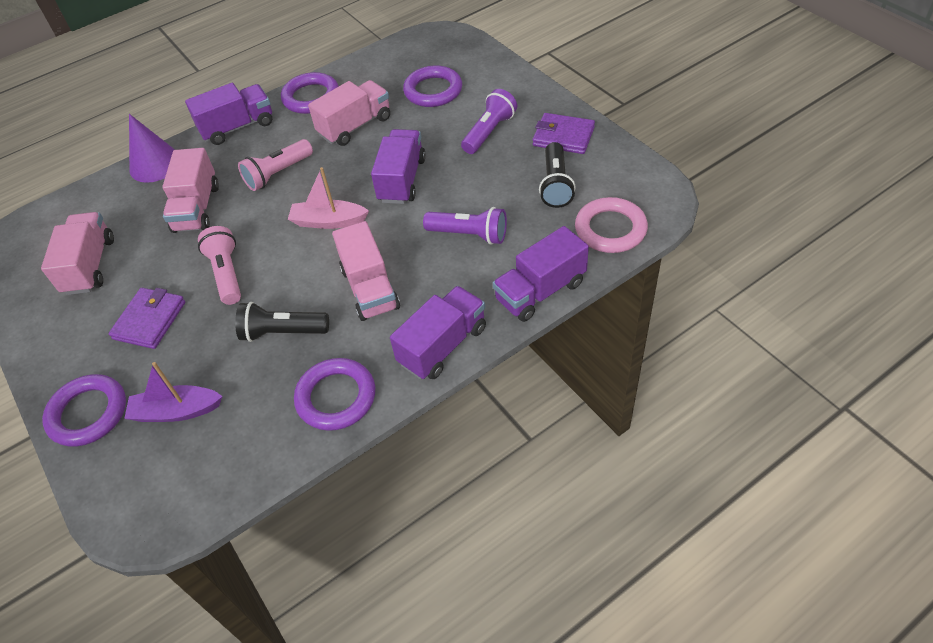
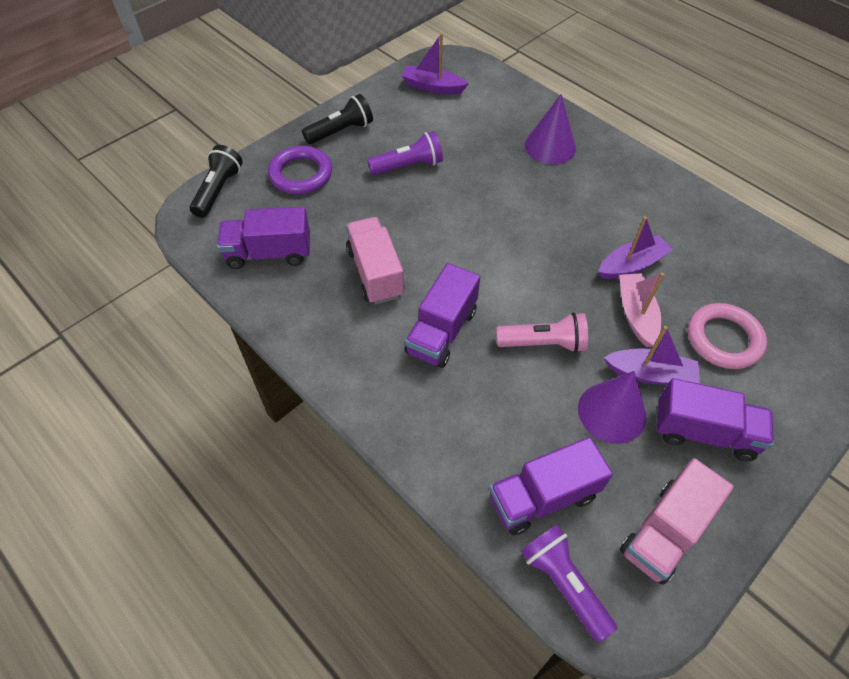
pink flashlight: [198,226,241,305] [238,139,313,191] = 2 -> [496,312,588,353] = 1
pink truck: [41,212,114,295] [162,148,219,233] [308,80,390,146] [332,221,400,321] = 4 -> [346,217,404,304] [620,458,734,585] = 2
purple boat: [124,362,223,422] = 1 -> [401,33,468,94] [598,216,673,279] [604,326,700,385] = 3
purple cone: [129,114,175,183] = 1 -> [525,94,576,164] [578,371,647,444] = 2
purple ring: [42,374,126,447] [281,72,339,114] [294,358,375,431] [403,65,462,107] = 4 -> [268,146,332,194] = 1
purple wallet: [109,288,185,349] [533,113,595,154] = 2 -> none = 0

